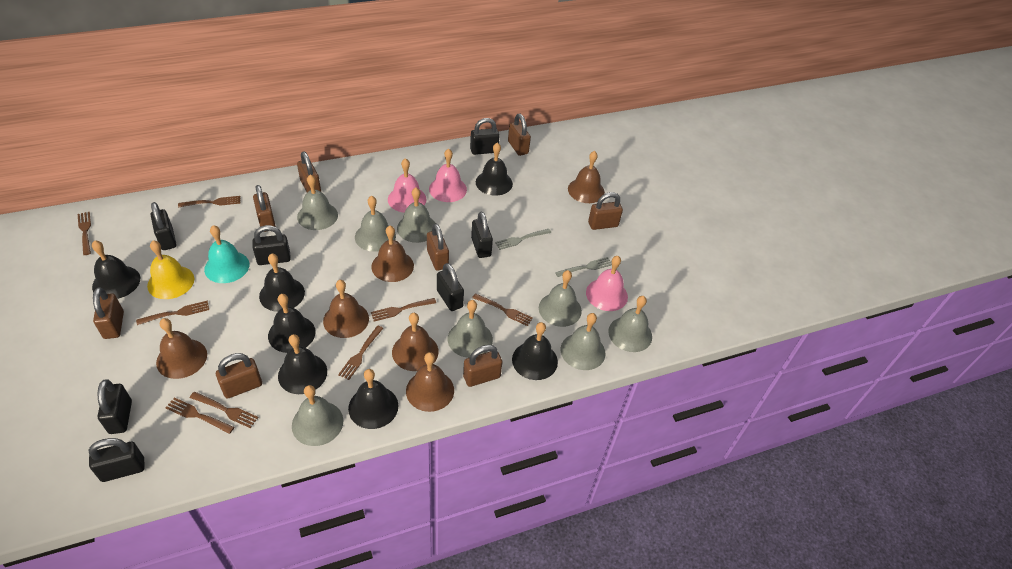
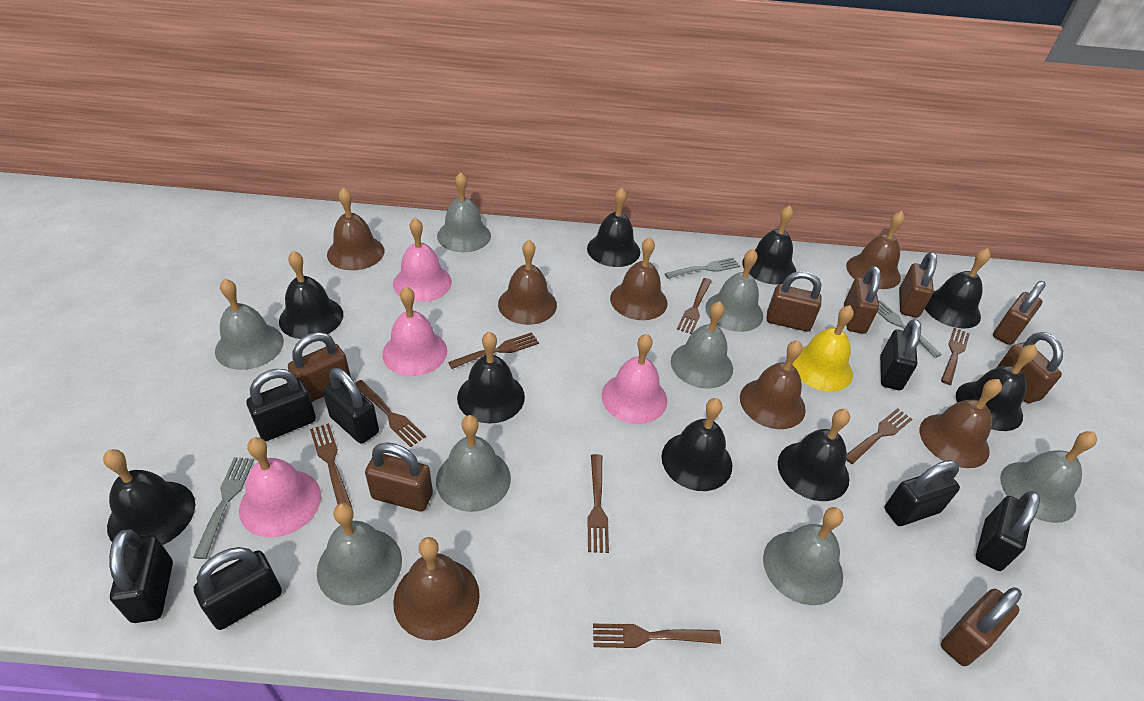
black bell: [92,240,140,299] [259,253,305,312] [268,294,316,353] [278,334,327,394] [348,369,398,429] [476,142,513,196] [512,322,558,380] = 7 -> [103,449,195,545] [279,251,343,339] [457,332,525,424] [587,188,640,267] [662,398,732,491] [742,206,796,285] [778,409,850,501] [925,248,991,329] [956,344,1038,431] = 9
brown bell: [156,318,207,379] [323,280,369,338] [371,226,414,282] [392,313,439,371] [406,352,454,412] [568,151,605,203] = 6 -> [327,187,384,270] [393,537,480,640] [498,240,557,325] [610,237,668,320] [740,340,806,429] [846,211,905,289] [920,379,1002,468] = 7
grey fork: [495,229,551,250] [555,257,612,277] = 2 -> [193,457,254,559] [665,257,740,279] [877,300,942,358] = 3
pink bell: [388,158,426,213] [429,149,467,202] [586,256,628,311] = 3 -> [239,437,321,538] [382,286,447,376] [393,218,452,302] [601,334,667,424] = 4
turquoise bell: [204,225,249,283] = 1 -> none = 0

